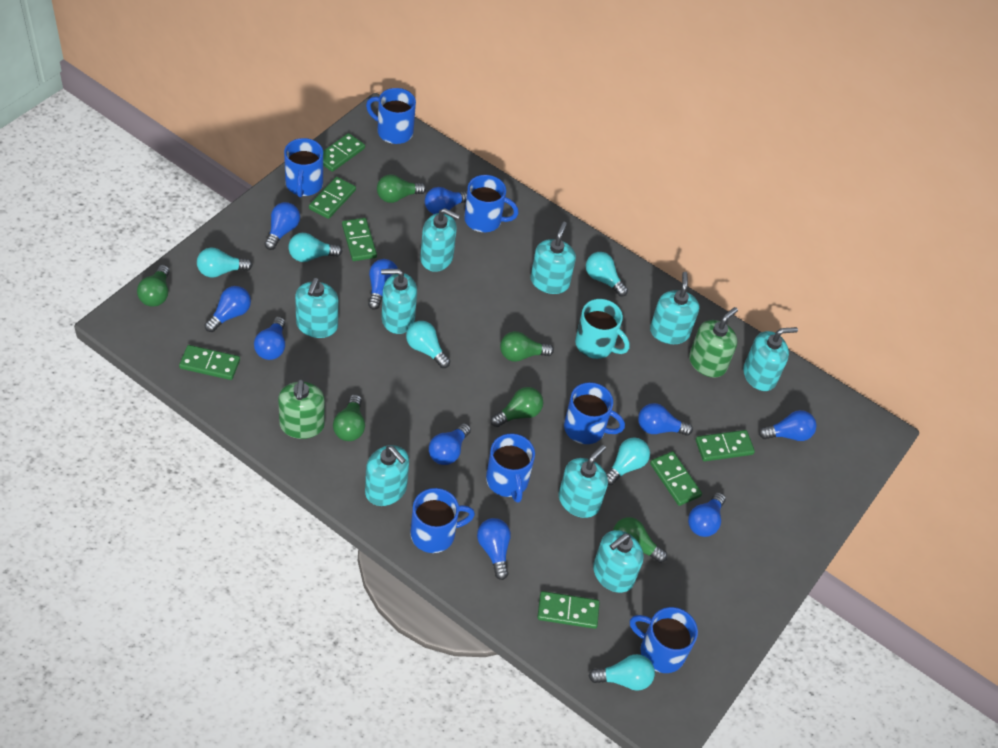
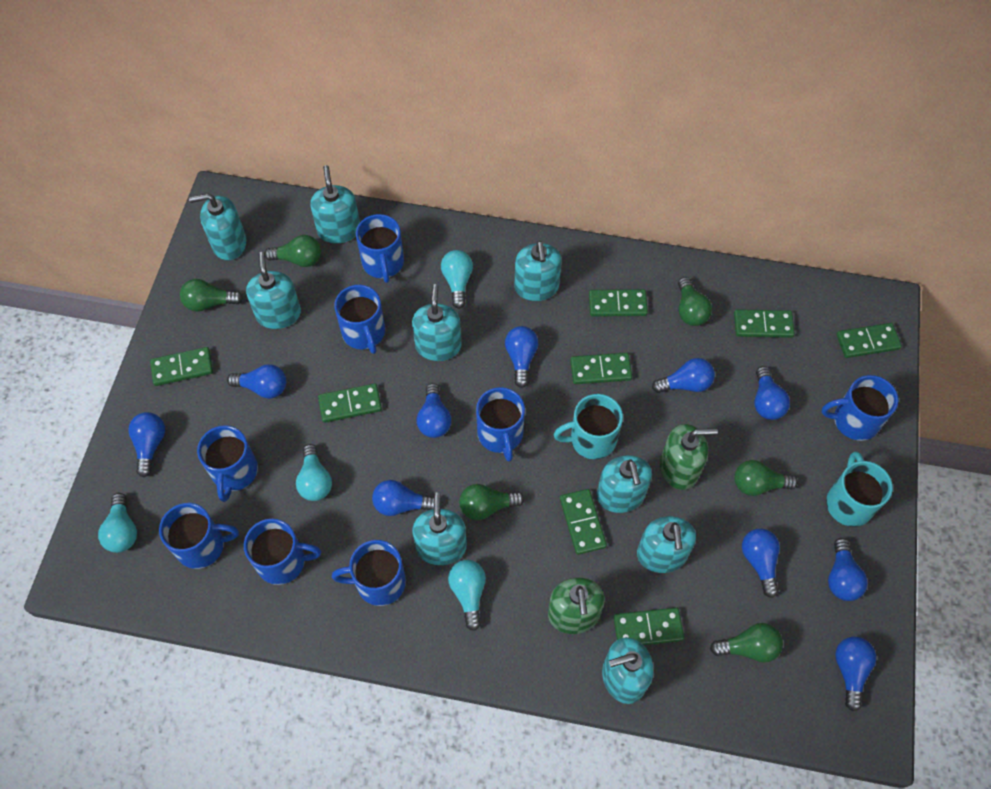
blue mug: [284,138,323,197] [366,88,416,144] [410,488,475,553] [464,175,519,232] [486,433,535,503] [564,382,625,444] [630,607,698,673] = 7 -> [159,503,239,569] [197,425,258,502] [244,519,321,585] [332,540,406,606] [334,285,385,354] [356,214,404,283] [476,387,525,462] [822,375,898,441] = 8
green domino: [179,345,240,380] [309,177,356,219] [323,133,365,172] [342,218,377,261] [537,591,600,629] [650,451,702,506] [696,430,755,461] = 7 -> [150,347,213,386] [318,383,382,423] [560,489,607,555] [570,353,632,384] [589,289,648,317] [613,608,684,645] [734,309,795,338] [837,323,902,358] = 8
turquoise light bulb: [197,248,253,278] [288,233,342,262] [406,321,450,368] [586,252,628,297] [588,654,655,691] [606,437,650,485] = 6 -> [98,493,137,553] [296,444,332,501] [441,250,473,309] [448,560,486,631] = 4
turquoise mug: [575,299,630,359] = 1 -> [553,394,623,459] [826,451,893,527] = 2

